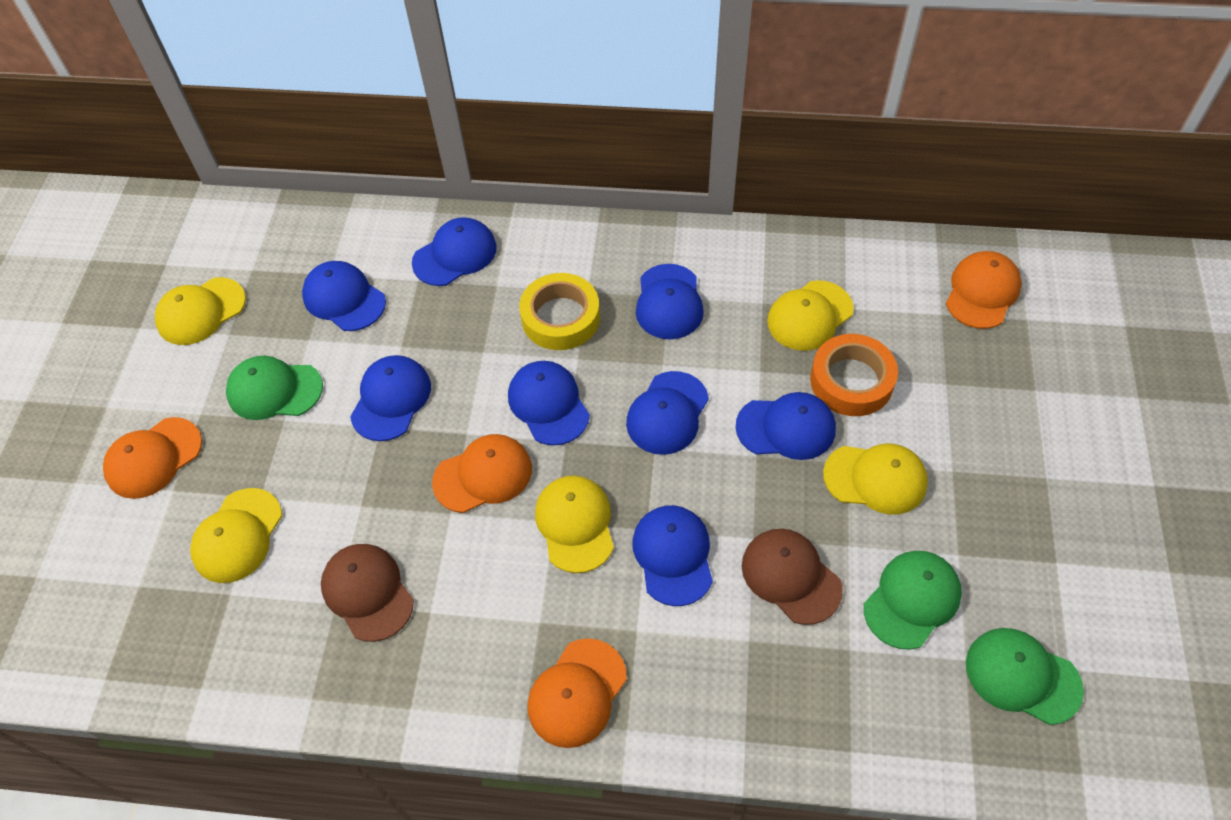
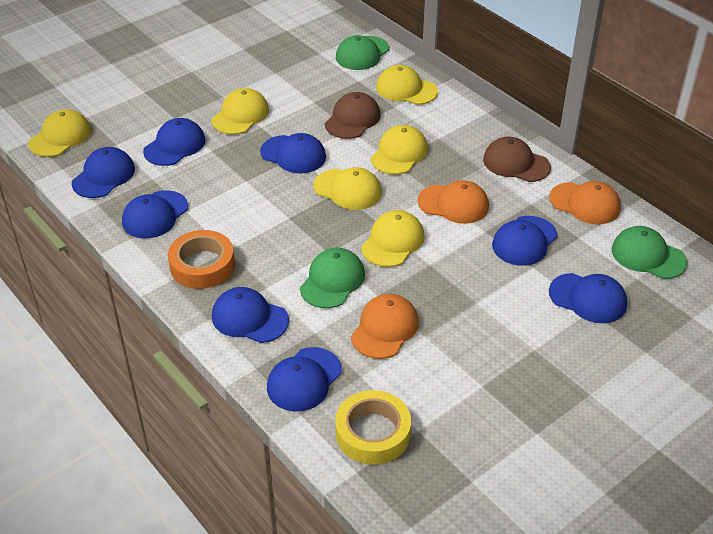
orange cap: [103,417,202,499] [432,434,532,513] [528,638,627,748] [946,251,1022,329] = 4 -> [351,294,419,359] [417,180,489,224] [549,181,621,224] = 3
yellow cap: [155,277,246,345] [190,488,282,583] [535,476,614,573] [767,280,854,351] [823,444,928,515] = 5 -> [28,109,91,157] [212,88,269,135] [313,167,382,210] [361,210,425,267] [371,125,428,174] [376,65,438,105] = 6

